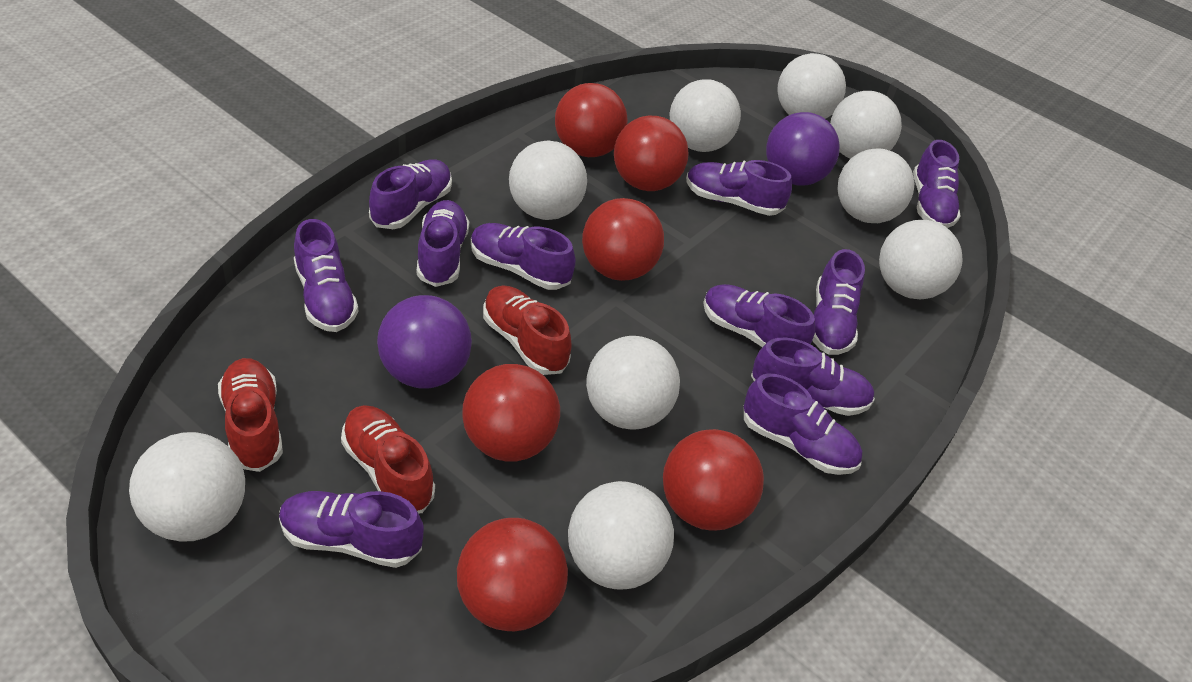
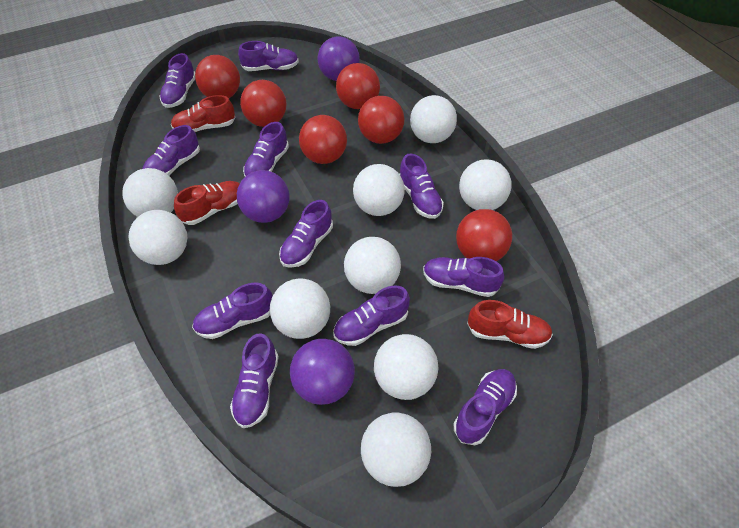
purple ball: [377,295,472,389] [766,112,840,186] = 2 -> [237,170,290,223] [290,339,355,405] [318,36,360,81] = 3

